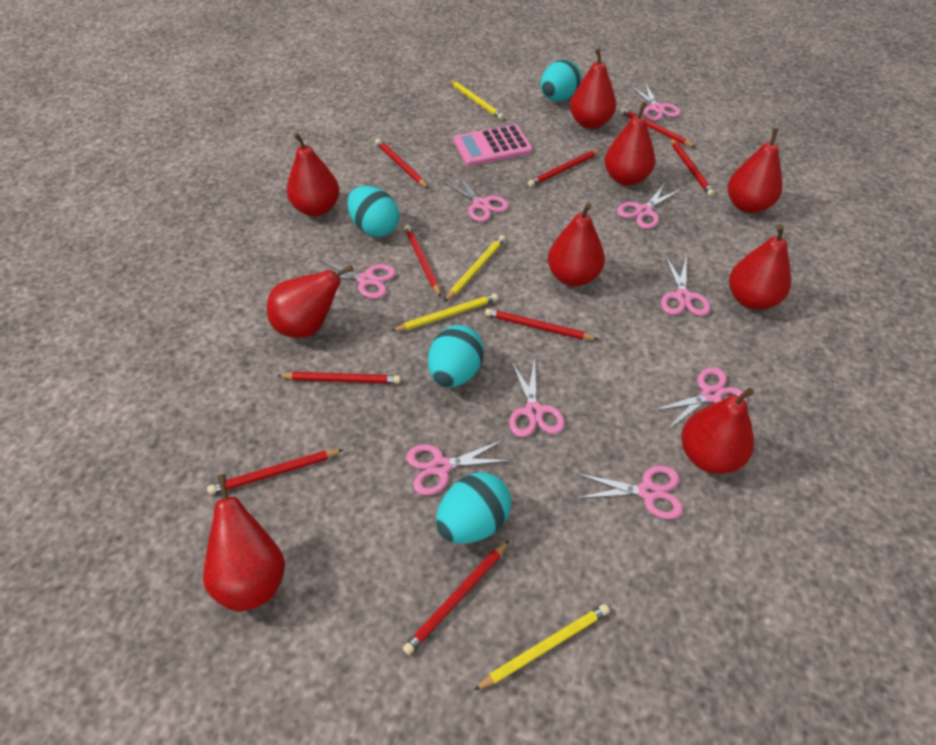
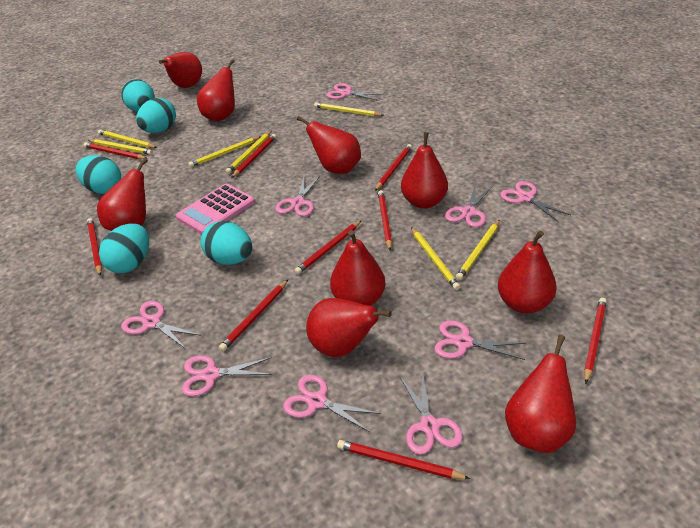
turquoise egg: [347,186,399,237] [428,325,484,387] [436,472,511,544] [540,59,581,101] = 4 -> [75,155,121,194] [99,223,149,273] [121,79,155,112] [136,98,176,133] [200,221,252,265] = 5
yellow pencil: [391,294,498,332] [444,235,505,302] [449,80,504,120] [473,604,610,691] = 4 -> [88,139,153,155] [98,129,157,148] [188,137,261,167] [225,131,272,174] [314,102,384,116] [411,227,460,290] [456,220,500,280] = 7

